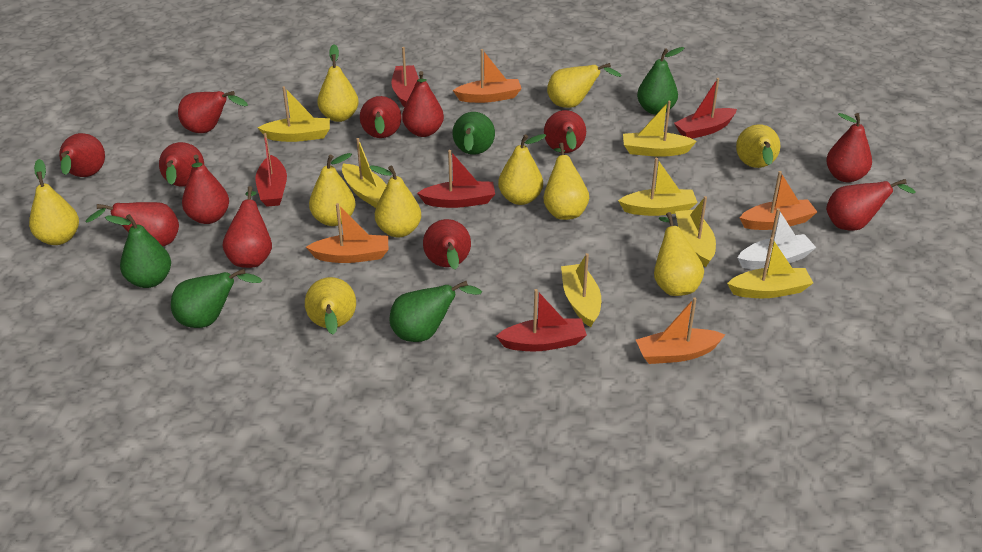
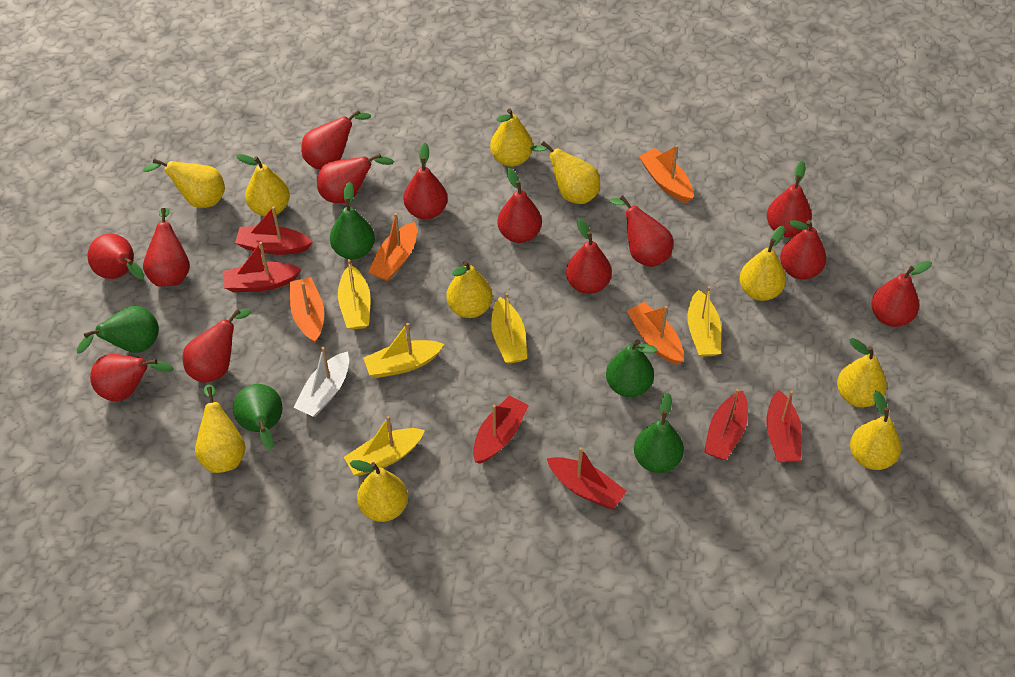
red boat: [255,133,287,207] [391,47,419,107] [417,150,495,208] [496,289,587,351] [674,78,737,139] = 5 -> [223,242,302,292] [235,206,313,255] [473,395,529,464] [547,447,626,509] [704,389,748,460] [766,390,802,462] = 6
red pear: [59,133,105,177] [85,202,179,246] [159,142,204,187] [178,91,248,133] [182,155,229,224] [223,186,272,268] [360,96,402,138] [402,71,444,137] [423,219,471,270] [544,110,586,153] [826,113,872,182] [826,179,916,231] = 12 -> [87,233,144,279] [90,354,174,401] [143,208,190,287] [183,309,251,383] [301,110,371,169] [317,153,394,203] [404,143,448,219] [497,168,542,243] [566,218,612,294] [610,196,673,267] [767,160,812,237] [780,220,826,280] [871,261,932,327] = 13
yellow boat: [258,86,330,142] [342,138,387,208] [561,253,601,327] [618,158,697,216] [623,101,697,157] [675,196,716,267] [727,237,813,298] = 7 -> [338,259,371,330] [344,416,425,476] [363,323,444,378] [491,293,527,364] [687,286,721,357] = 5

